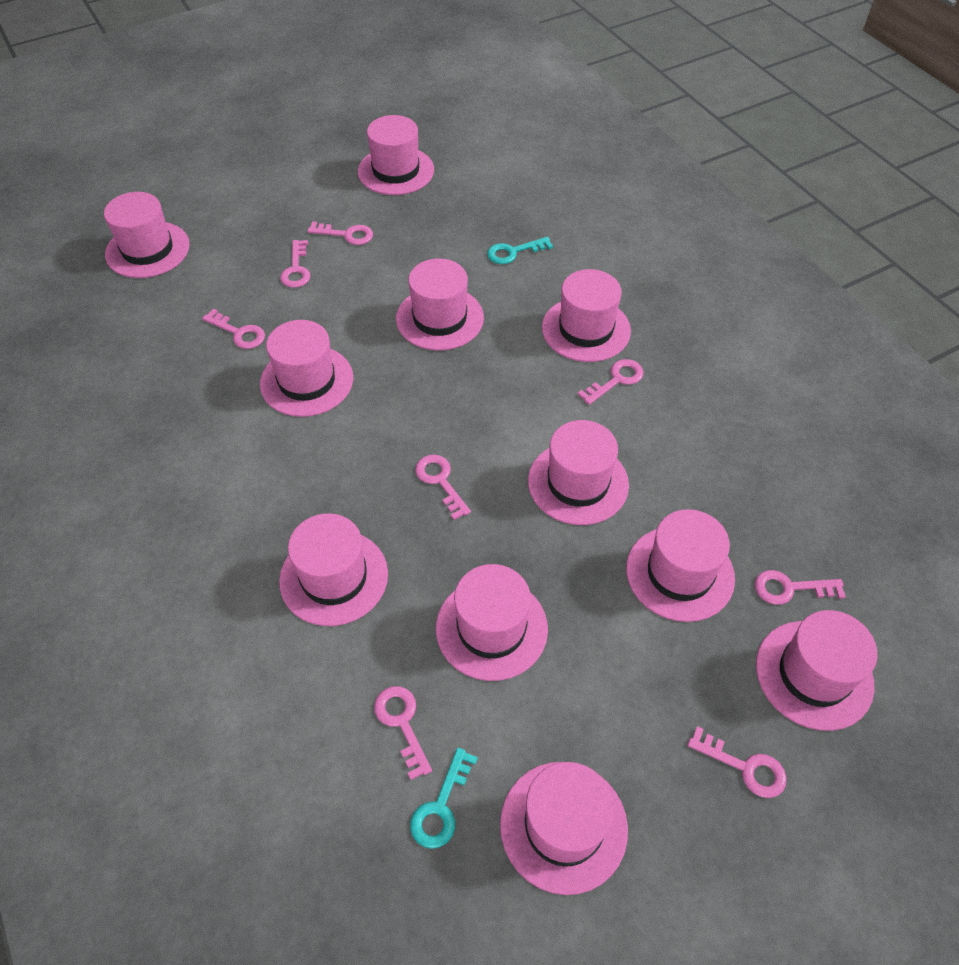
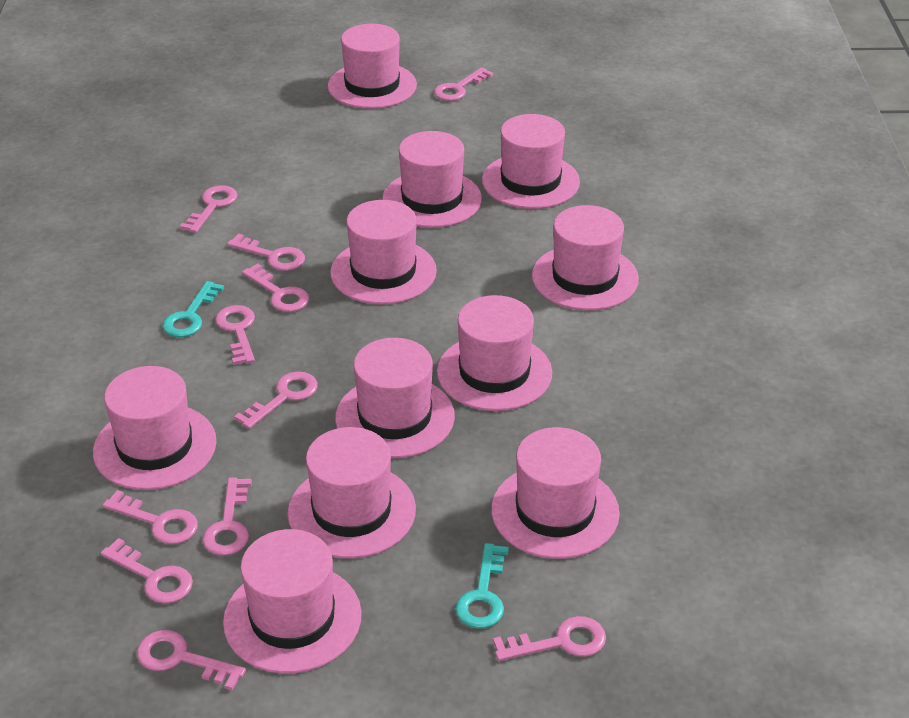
pink key: [202,309,265,349] [280,240,310,288] [307,221,373,245] [374,686,432,780] [415,455,471,520] [578,359,643,405] [687,726,787,798] [755,570,846,605] = 8 -> [101,538,193,604] [103,490,198,544] [137,630,246,690] [180,185,237,233] [202,478,252,556] [215,305,255,365] [227,234,305,271] [234,371,318,429] [242,264,309,312] [434,67,494,101] [493,616,606,661] = 11

